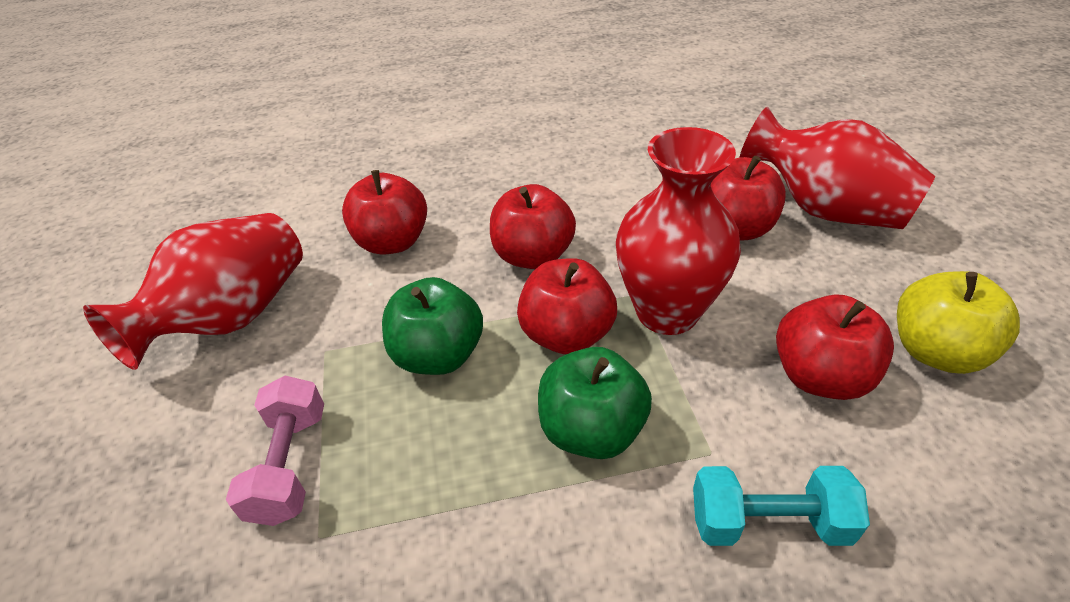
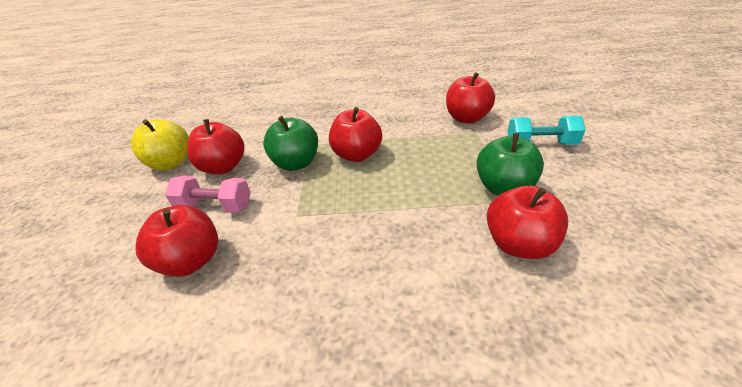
red vase: [83,213,303,370] [616,127,741,335] [740,107,935,229] = 3 -> none = 0

